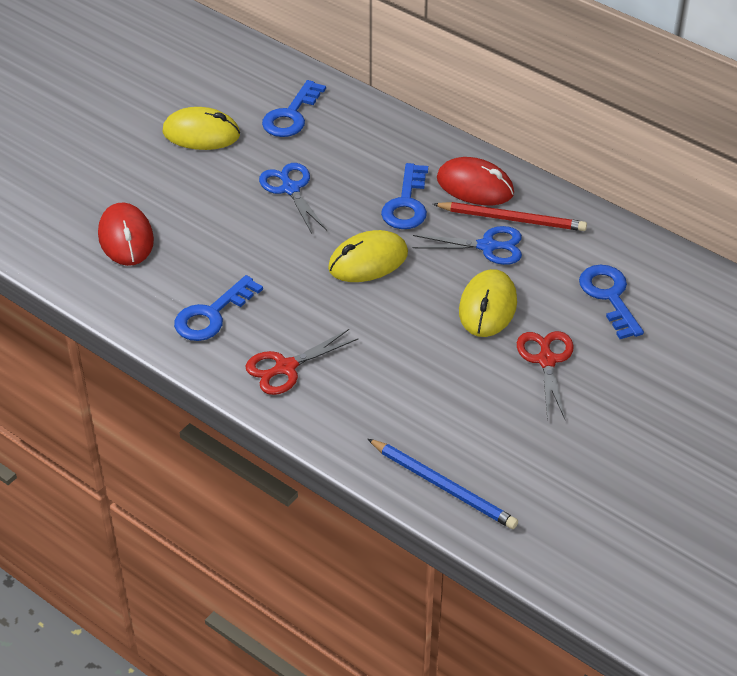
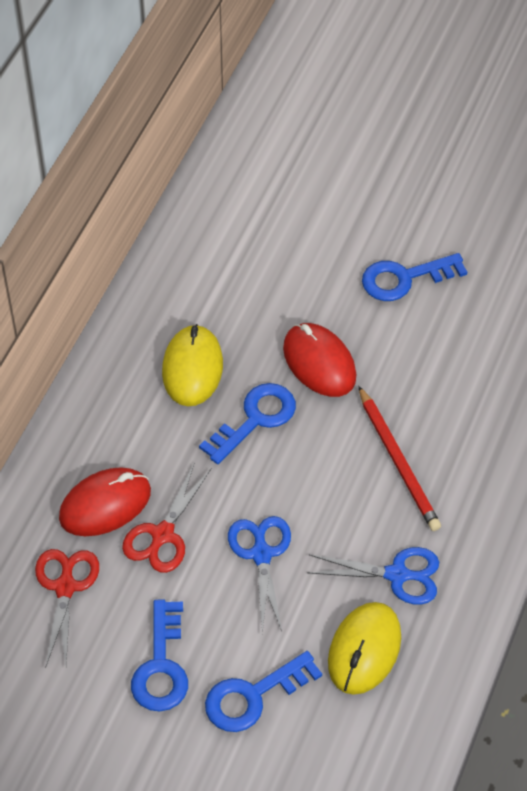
blue pencil: [368,439,518,529] = 1 -> none = 0
yellow mouse: [163,107,240,150] [328,230,408,282] [459,269,517,337] = 3 -> [162,324,223,406] [328,602,401,695] = 2

